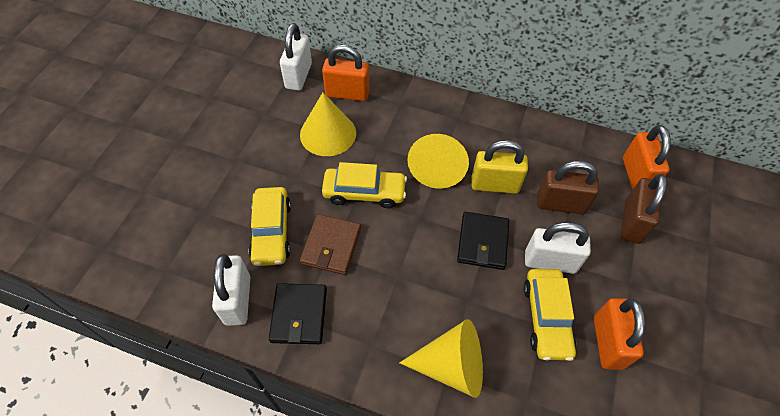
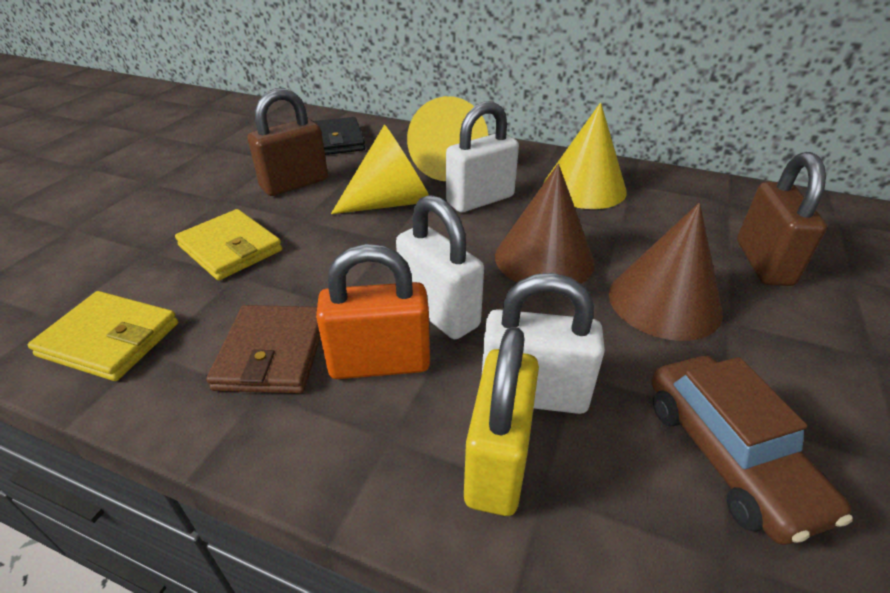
black wallet: [269,283,327,344] [457,212,509,270] = 2 -> [314,117,365,155] = 1
brown car: none = 0 -> [652,356,852,545] = 1
brown cone: none = 0 -> [495,164,595,284] [609,203,723,341] = 2
orange padlock: [322,45,370,101] [594,298,645,370] [623,125,671,190] = 3 -> [316,244,430,379] = 1
yellow car: [249,187,291,266] [322,162,407,208] [523,269,577,361] = 3 -> none = 0
yellow wallet: none = 0 -> [28,291,178,381] [175,209,282,280] = 2

